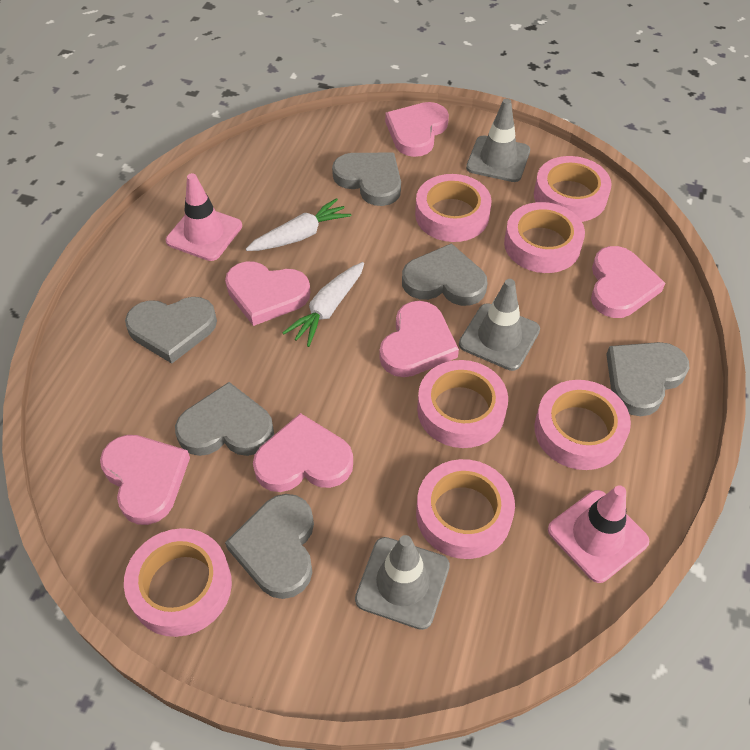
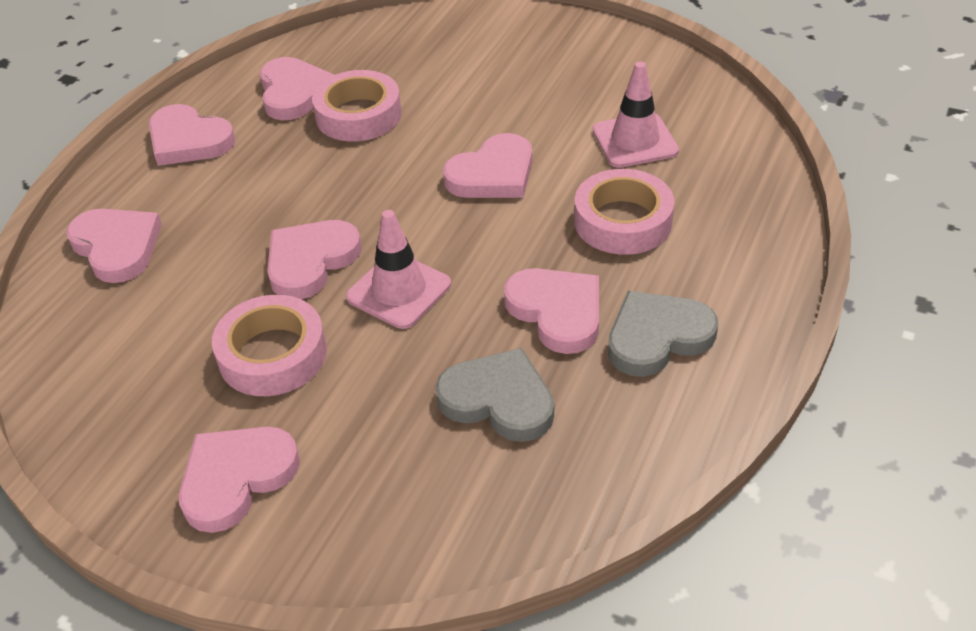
grey heart: [125,297,217,364] [175,382,274,456] [225,494,314,599] [332,153,401,206] [402,243,488,306] [606,342,689,416] = 6 -> [435,348,554,442] [608,291,718,377] = 2
grey traffic cone: [355,535,450,630] [459,279,540,371] [466,99,530,182] = 3 -> none = 0
pink heart: [100,435,190,525] [225,261,310,326] [253,413,353,492] [380,301,459,377] [385,102,449,157] [591,246,665,318] = 6 -> [66,209,162,283] [149,104,235,166] [179,427,300,533] [260,57,334,120] [267,220,362,299] [443,133,533,198] [504,268,599,354] = 7
pink tape: [124,528,232,637] [415,174,492,242] [416,459,515,559] [417,360,508,448] [504,202,585,273] [534,156,612,222] [534,380,631,470] = 7 -> [212,295,327,396] [312,70,402,142] [574,169,675,255] = 3
white carrot: [246,198,351,251] [282,262,364,347] = 2 -> none = 0

